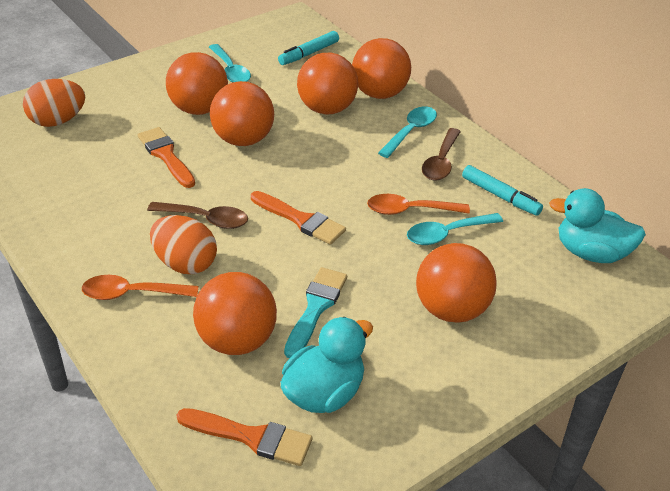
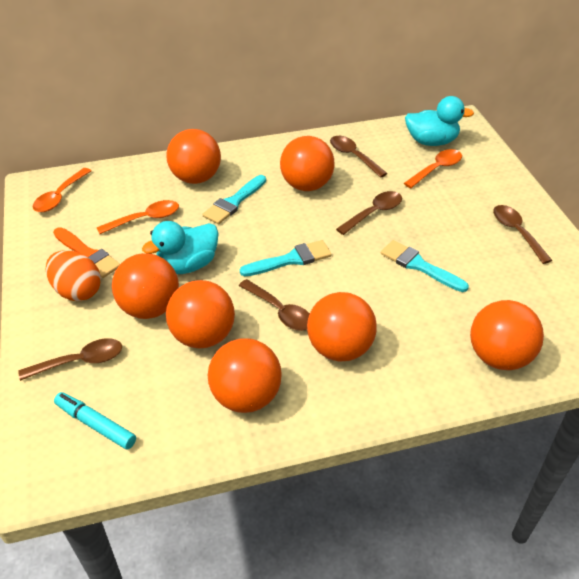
brown spoon: [147,202,248,229] [422,128,461,181] = 2 -> [18,338,122,381] [239,279,310,331] [330,136,388,178] [336,191,402,235] [493,205,552,264] = 5
orange ball: [166,52,228,115] [193,272,277,355] [210,81,274,146] [297,53,358,114] [352,38,411,99] [416,243,497,323] = 6 -> [112,253,179,319] [166,129,221,184] [166,280,235,348] [208,338,282,413] [280,136,334,191] [307,292,377,362] [470,300,544,370] = 7
orange brush: [138,127,195,188] [176,408,312,466] [251,191,346,245] = 3 -> [53,227,120,278] = 1
orange egg: [23,79,85,127] [150,215,217,274] = 2 -> [46,250,101,301] = 1
orange spoon: [82,275,199,300] [367,194,470,215] = 2 -> [33,168,91,212] [96,200,179,234] [404,149,462,188] = 3
turquoise brush: [284,267,347,358] = 1 -> [202,175,266,224] [240,240,332,276] [381,240,469,292] = 3
turquoise marker: [278,31,339,65] [462,165,543,216] = 2 -> [54,392,136,449] = 1
turquoise spoon: [209,44,251,83] [378,106,437,158] [407,213,503,245] = 3 -> none = 0

